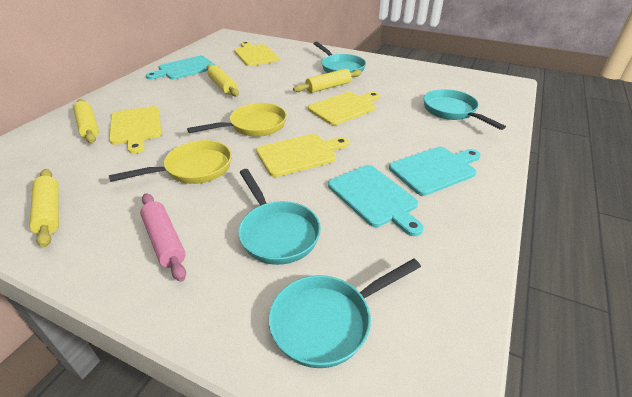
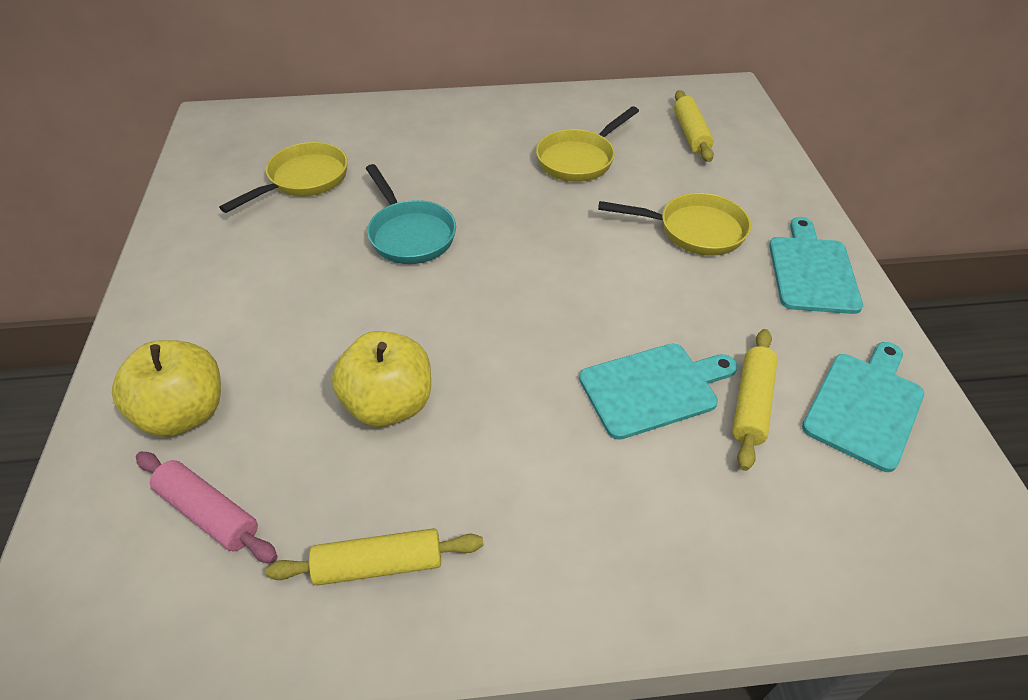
turquoise pan: [238,169,321,265] [269,258,421,368] [313,42,366,73] [424,89,506,130] = 4 -> [366,164,456,264] = 1
yellow apple: none = 0 -> [112,340,221,437] [332,331,431,427] = 2
yellow cutting board: [109,106,161,154] [234,41,279,66] [256,134,349,177] [308,92,380,125] = 4 -> none = 0
yellow pan: [109,140,232,184] [187,103,287,137] = 2 -> [219,142,348,213] [536,106,639,182] [598,193,751,256] = 3
yellow rolling pin: [29,169,59,248] [73,99,99,143] [206,64,239,97] [293,69,362,93] = 4 -> [265,528,484,586] [674,90,714,162] [732,329,778,471] = 3

